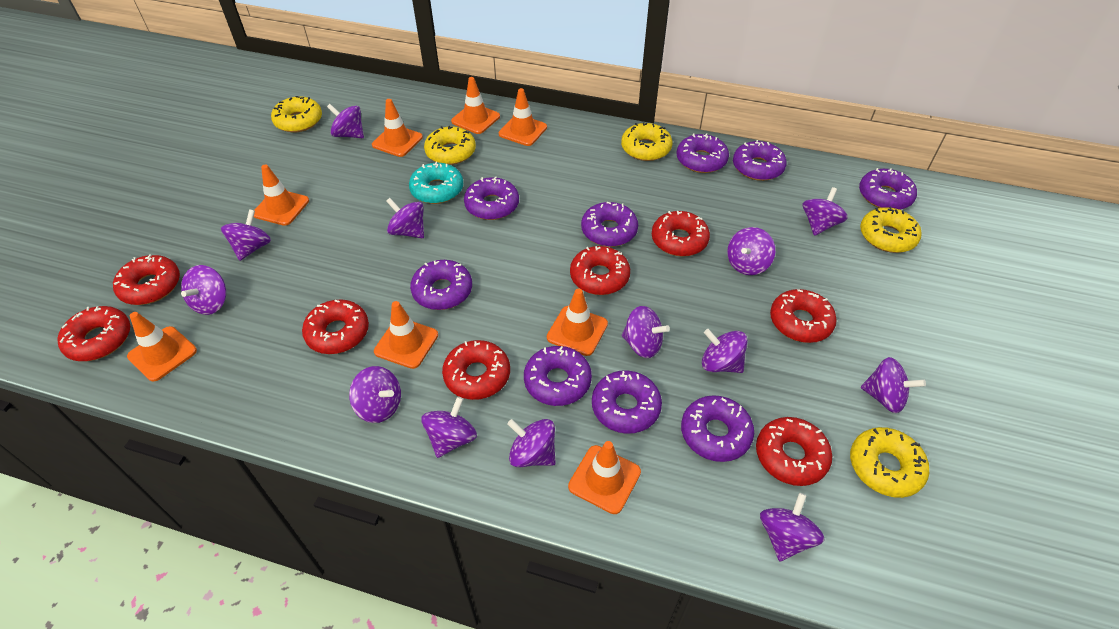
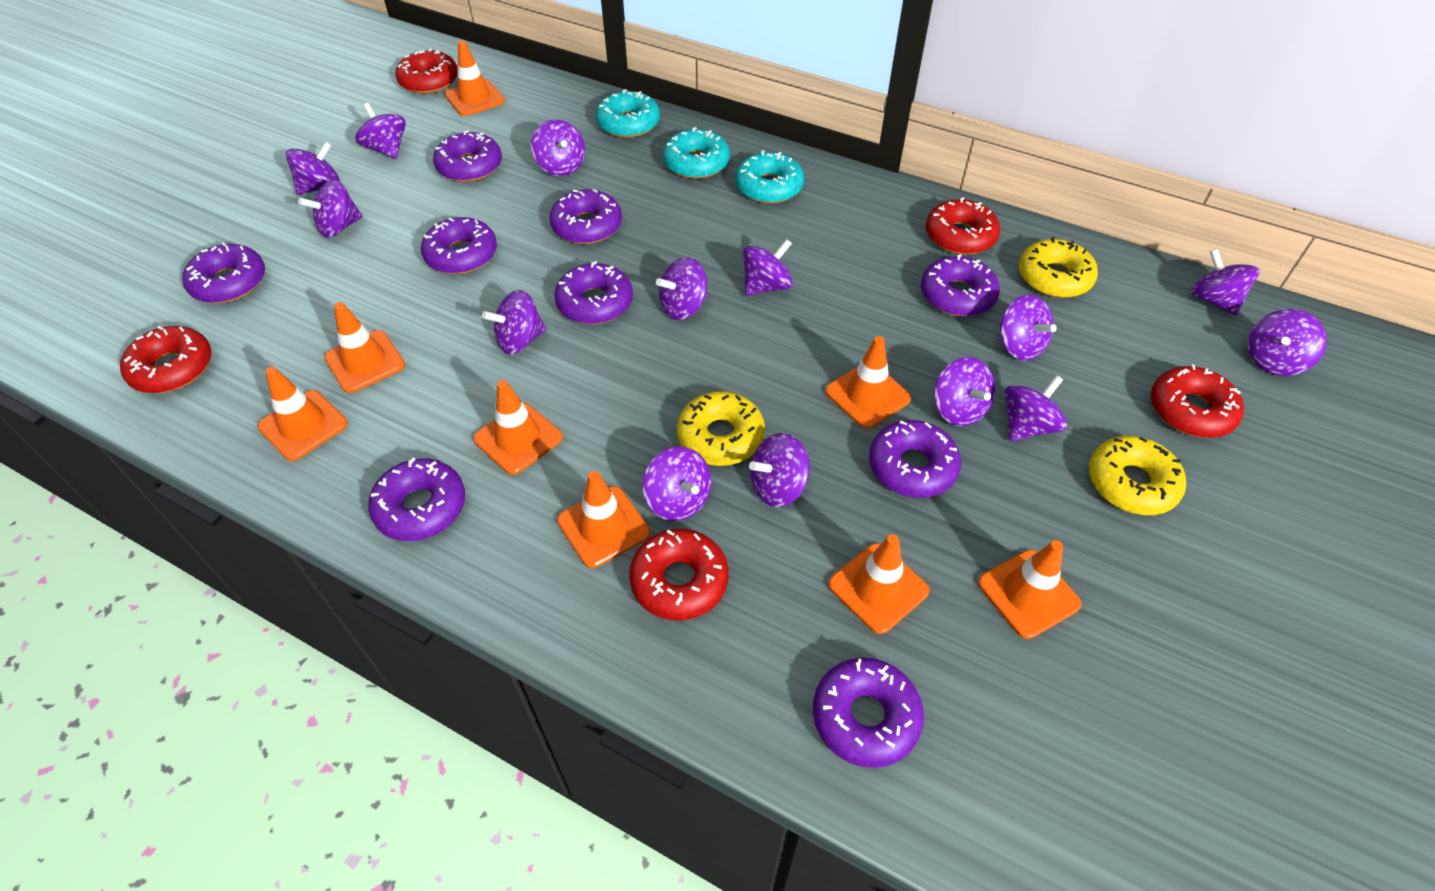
purple spinning top: [181,265,226,315] [221,209,271,261] [327,104,364,138] [349,366,401,423] [386,198,424,238] [421,396,477,458] [507,419,556,467] [622,306,670,358] [702,329,748,373] [727,227,775,275] [760,493,824,561] [803,187,848,236] [861,357,926,413] = 13 -> [286,141,340,195] [298,179,363,238] [355,103,406,159] [482,290,546,354] [531,119,585,176] [643,446,711,521] [656,257,707,320] [743,239,793,296] [749,433,810,507] [934,357,995,426] [1000,295,1057,361] [1005,375,1067,441] [1191,249,1260,315] [1248,309,1327,376] = 14
red donut: [57,306,130,361] [113,254,180,305] [302,300,369,354] [442,340,510,400] [570,246,630,295] [652,211,710,256] [756,417,832,486] [770,289,837,343] = 8 -> [120,326,211,393] [395,48,458,94] [629,529,729,620] [926,197,1000,255] [1151,364,1244,438] = 5
turquoise donut: [409,162,463,204] = 1 -> [596,89,660,138] [663,127,730,179] [735,150,804,204] = 3
yellow donut: [271,96,322,132] [424,126,476,165] [621,122,672,161] [850,427,929,498] [860,207,922,253] = 5 -> [677,391,765,466] [1019,237,1098,298] [1089,436,1186,515] = 3

